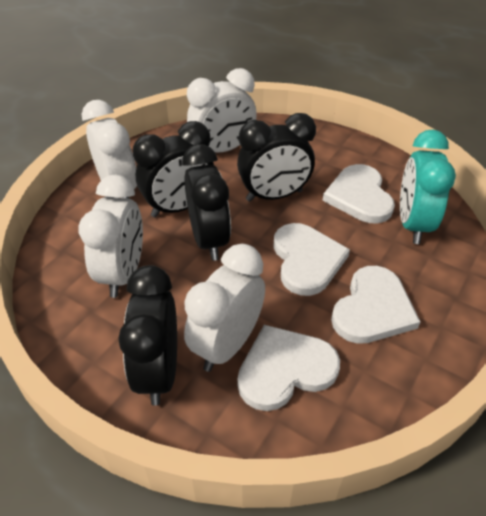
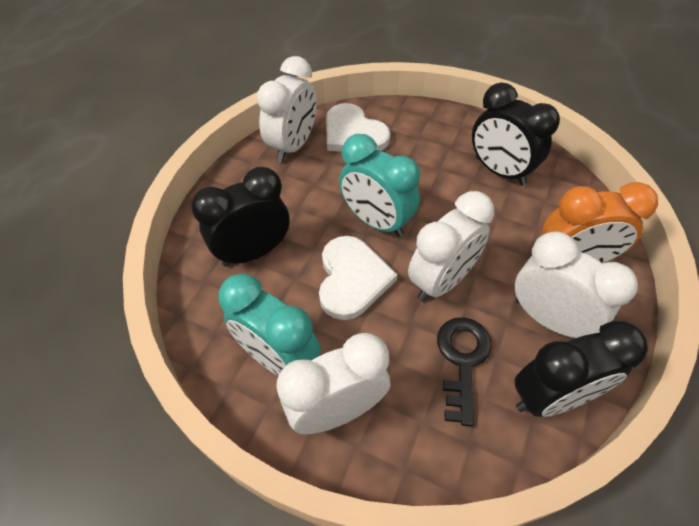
black clock: [118,265,177,406] [133,121,214,218] [182,144,231,261] [237,113,316,202] = 4 -> [191,167,290,267] [472,83,560,185] [515,321,648,417] = 3
black key: none = 0 -> [437,317,492,427] = 1
orange clock: none = 0 -> [542,182,658,263] = 1
turquoise clock: [400,130,456,244] = 1 -> [219,274,321,376] [339,134,420,237] = 2
white heart: [237,325,340,411] [273,223,350,296] [322,164,395,224] [331,266,420,344] = 4 -> [319,236,398,320] [326,103,390,152] = 2

